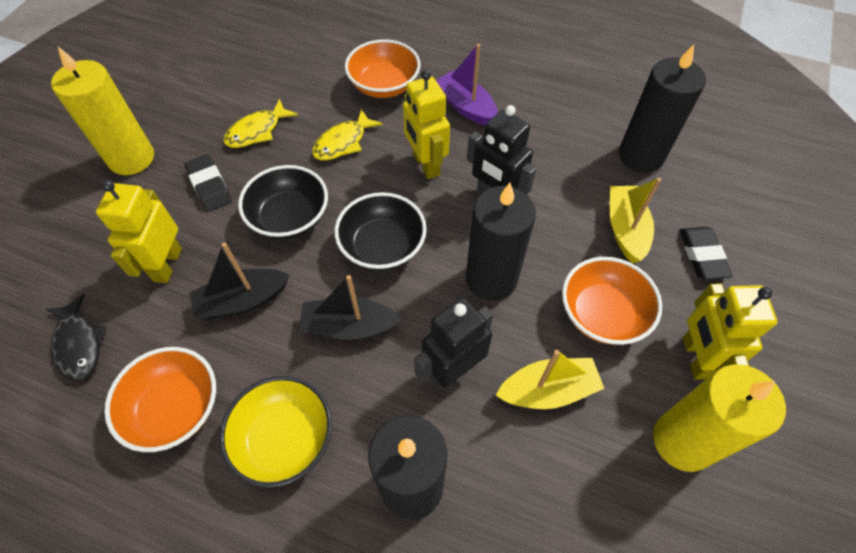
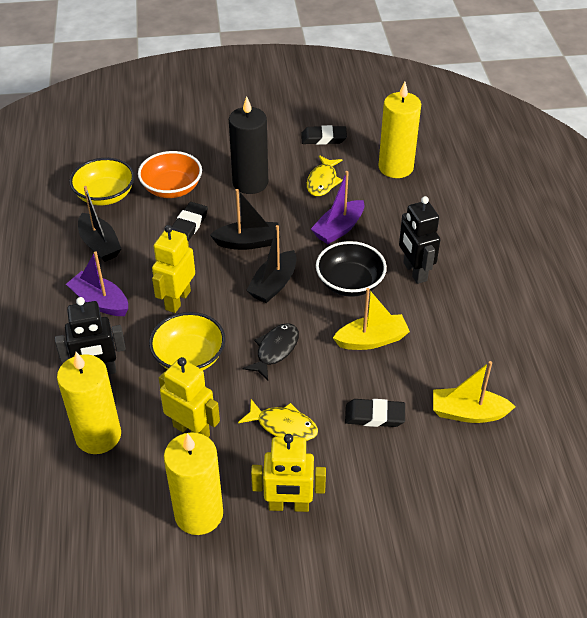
black boat: [189,242,289,320] [299,275,401,340] = 2 -> [78,186,122,262] [210,189,280,250] [246,225,296,303] = 3
black bowl: [238,165,328,239] [334,192,427,271] = 2 -> [316,241,387,297] = 1
black candle: [368,416,447,520] [466,183,536,301] [619,44,706,173] = 3 -> [229,96,268,194] = 1
black eraser: [185,154,232,212] [679,227,733,280] = 2 -> [172,202,208,241] [301,125,347,145] [345,399,405,427] = 3
orange bowl: [104,347,216,452] [345,39,420,98] [562,257,662,345] = 3 -> [138,151,202,198] = 1
purple boat: [436,44,498,126] = 1 -> [66,251,128,316] [311,171,364,244] = 2
yellow bowl: [219,376,332,488] = 1 -> [69,158,135,205] [149,312,225,370] = 2
yellow candle: [51,47,154,175] [653,364,786,472] = 2 -> [57,352,121,454] [164,432,223,535] [378,81,421,178] = 3

